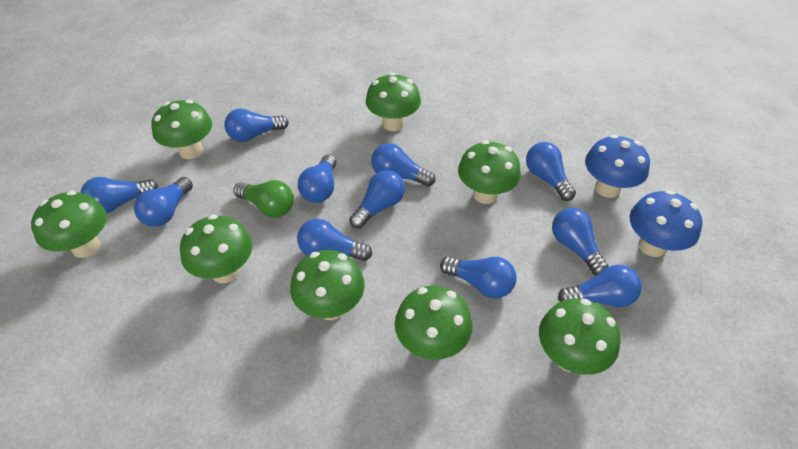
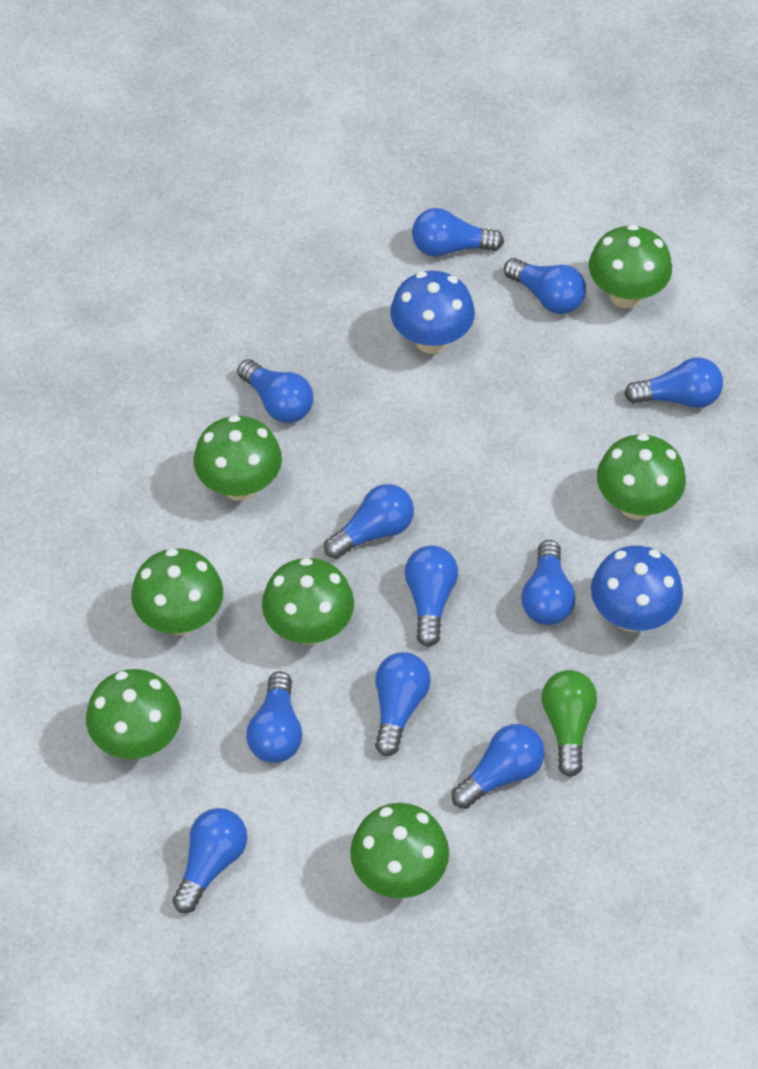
green mushroom: [31,191,107,258] [152,100,212,159] [180,214,252,283] [290,250,365,320] [366,73,421,131] [395,286,473,360] [458,140,521,204] [539,298,621,375] = 8 -> [86,669,181,759] [131,548,223,635] [193,415,282,501] [262,558,354,645] [350,803,449,898] [589,224,672,308] [597,434,686,520] = 7

